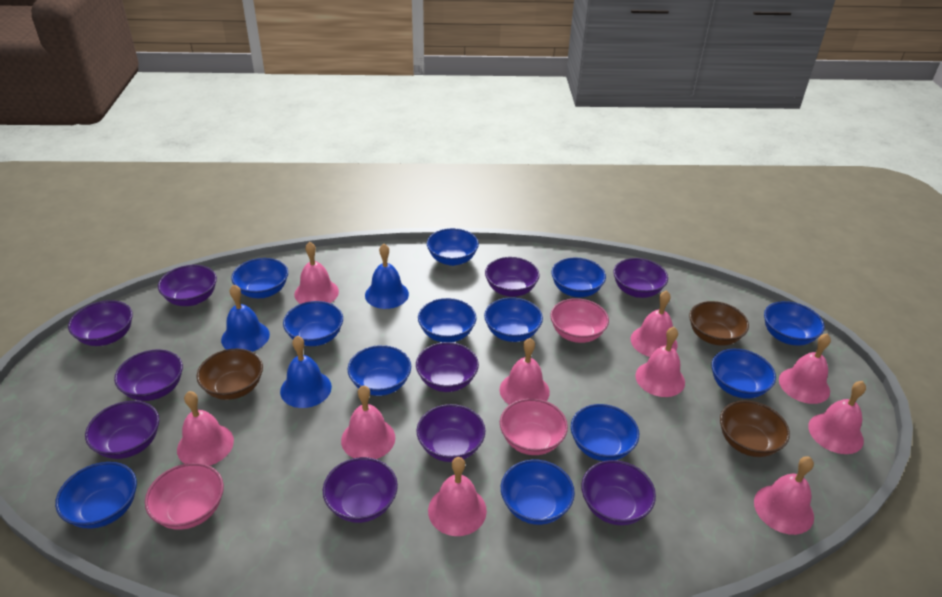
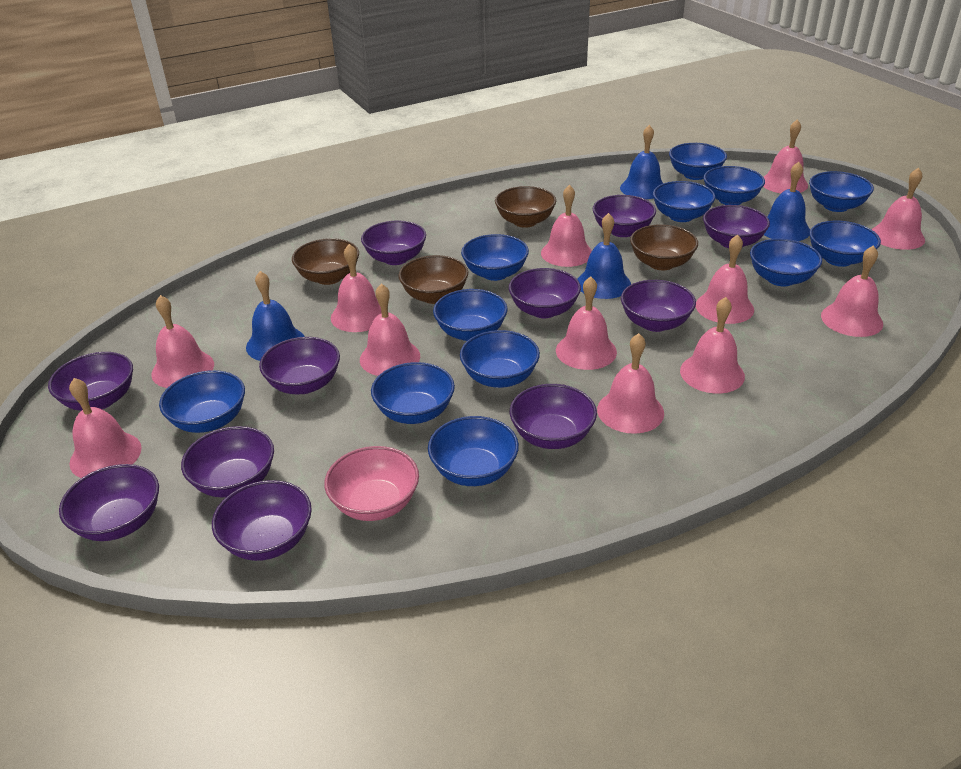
blue bell: [221,285,270,352] [280,336,332,408] [365,244,409,309] = 3 -> [246,271,305,361] [577,213,631,299] [620,125,663,199] [764,162,810,241] = 4
brown bowl: [197,349,263,400] [689,301,749,346] [720,400,790,457] = 3 -> [292,238,359,285] [398,255,468,304] [495,186,556,228] [630,224,698,270] = 4
pink bell: [177,391,234,466] [294,242,339,304] [341,385,395,459] [428,457,487,536] [500,338,550,405] [631,290,678,357] [635,327,685,397] [754,456,814,535] [779,333,831,404] [808,381,866,454] = 10 -> [69,378,142,478] [151,295,214,388] [331,244,381,332] [360,283,420,376] [541,185,592,267] [556,276,617,370] [597,333,664,434] [680,297,745,394] [696,234,754,324] [763,119,808,193] [821,245,883,337] [871,168,925,250] = 12
pink bowl: [145,463,224,530] [500,399,568,455] [550,298,609,343] = 3 -> [324,446,419,521] = 1
purple bowl: [68,300,133,346] [85,401,159,459] [114,349,183,401] [158,265,217,306] [323,457,398,523] [416,342,479,392] [416,404,485,462] [485,257,540,297] [581,460,656,525] [613,258,668,298] = 10 -> [48,352,133,411] [59,464,159,541] [181,426,274,497] [212,480,312,561] [259,337,340,394] [361,221,426,265] [509,268,581,318] [510,384,597,449] [593,195,656,237] [621,280,696,332] [703,205,770,248] = 11

